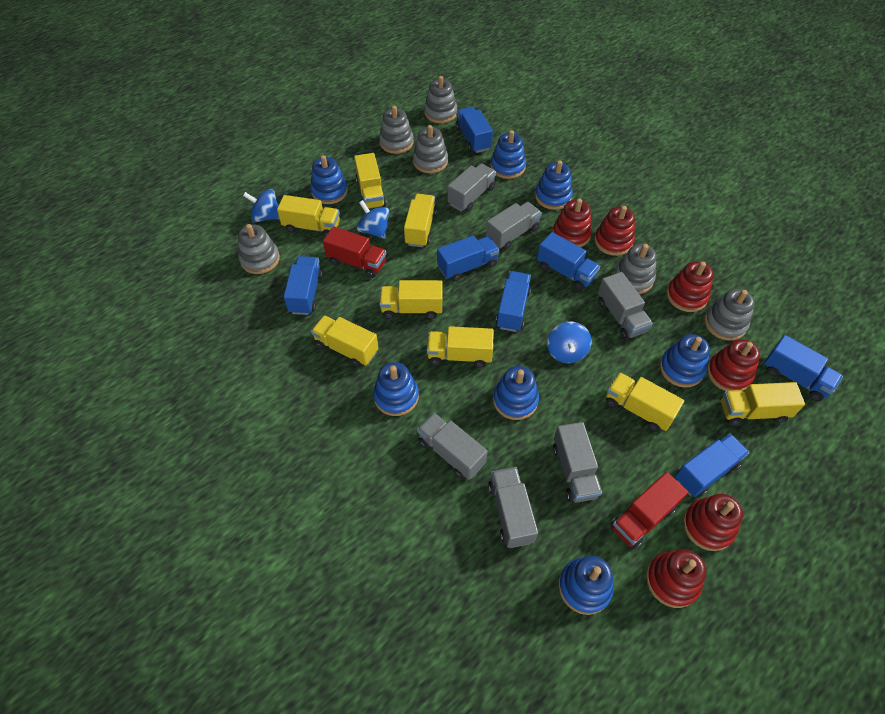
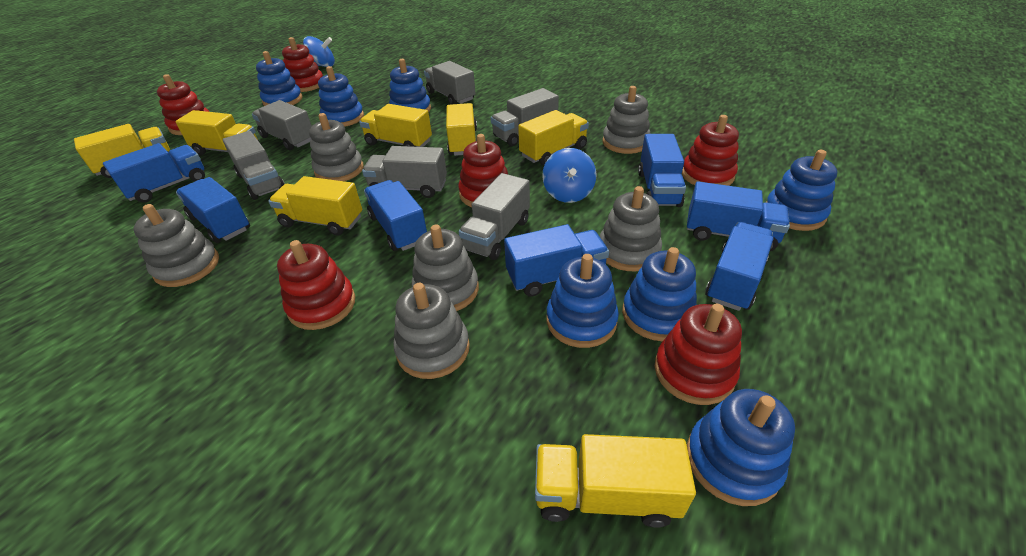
blue spinning top: [243,189,279,222] [356,200,389,239] [547,321,591,363] = 3 -> [303,36,335,67] [542,148,597,203] = 2
red truck: [323,226,386,278] [610,472,688,549] = 2 -> none = 0
yellow truck: [277,195,340,237] [311,315,379,367] [354,153,386,210] [379,280,442,319] [404,194,437,247] [427,326,494,368] [606,372,684,432] [721,382,805,425] = 8 -> [74,124,170,178] [175,110,260,155] [269,176,362,235] [359,104,432,147] [446,103,477,156] [518,110,589,165] [535,434,696,528] = 7

